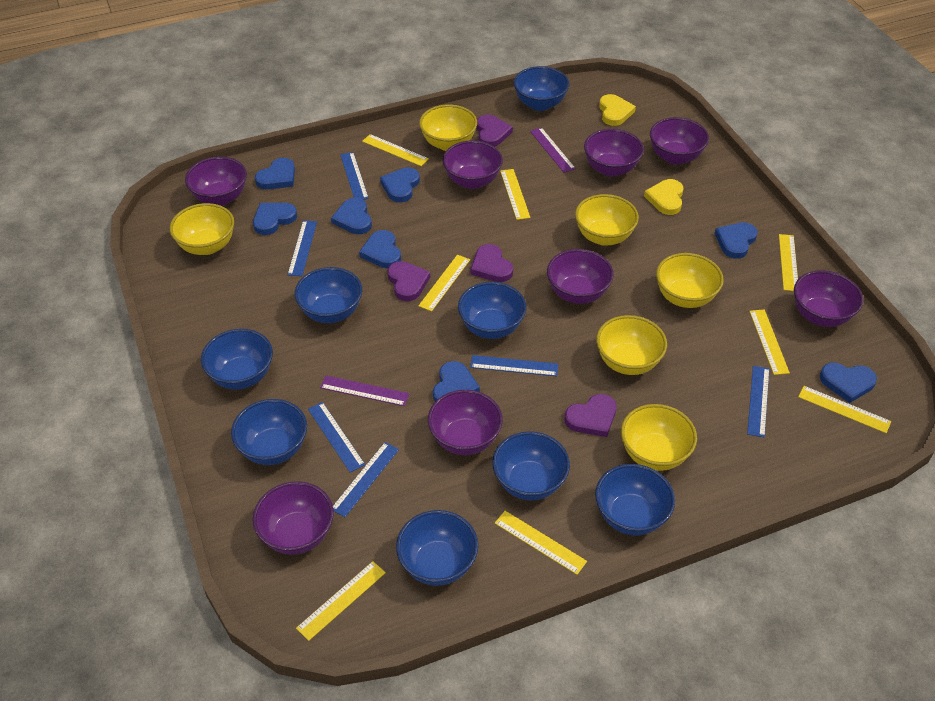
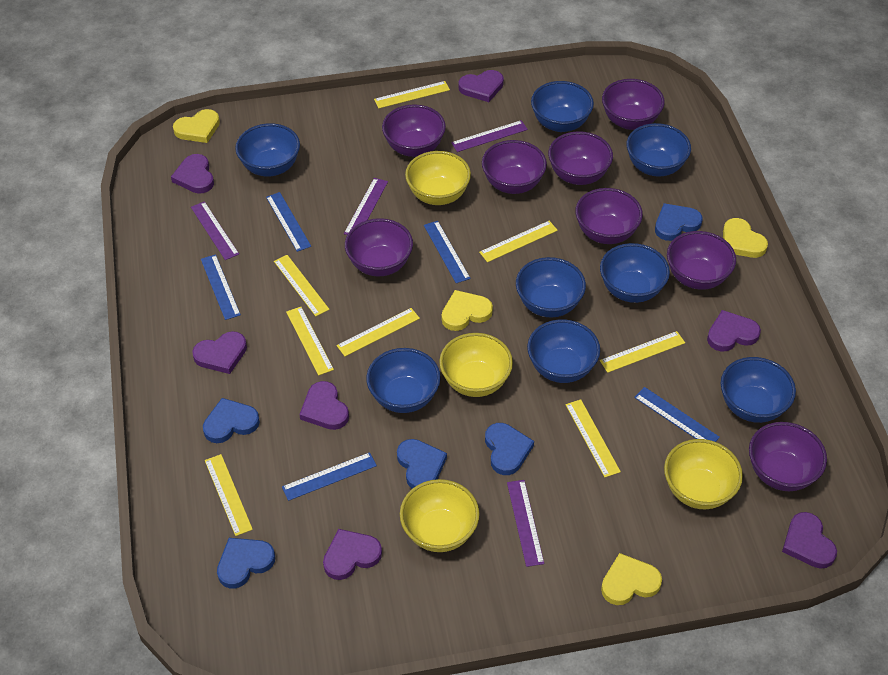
blue heart: [253,203,297,235] [255,158,295,190] [331,198,372,234] [359,230,401,268] [380,168,420,202] [433,361,480,401] [714,222,758,259] [820,363,877,403] = 8 -> [203,398,260,443] [217,538,275,588] [397,439,447,489] [485,423,534,475] [655,203,703,241] = 5
blue ruler: [287,220,317,276] [308,402,365,472] [333,442,399,517] [340,152,369,200] [470,355,558,376] [747,366,769,438] = 6 -> [201,254,241,320] [266,192,311,252] [282,452,377,501] [424,221,471,283] [634,387,720,442] = 5
purple heart: [387,261,430,301] [471,244,513,282] [476,115,513,147] [565,394,616,437] = 4 -> [171,154,214,194] [192,331,247,374] [299,381,349,430] [323,529,382,580] [458,70,504,102] [707,310,761,352] [782,512,837,569] = 7
purple ruler: [320,376,409,406] [530,127,576,173] = 2 -> [191,201,239,260] [344,178,388,235] [451,120,528,152] [507,480,544,567] = 4
yellow bowl: [170,203,234,255] [419,105,477,151] [575,194,639,246] [596,315,667,375] [621,404,697,471] [656,253,724,308] = 6 -> [400,479,480,552] [405,151,471,205] [439,333,513,397] [664,439,743,509] = 4
yellow heart: [599,94,636,126] [644,179,684,215] = 2 -> [173,109,220,143] [442,290,493,331] [601,553,662,605] [723,218,768,258] = 4

